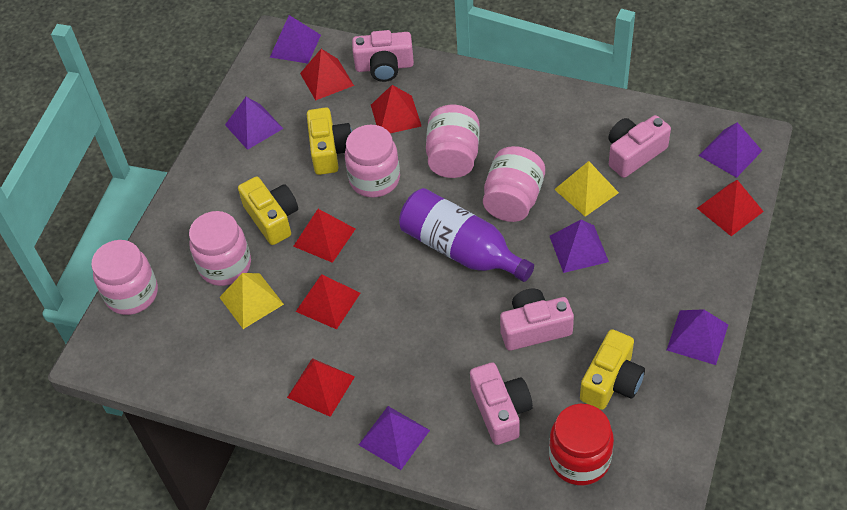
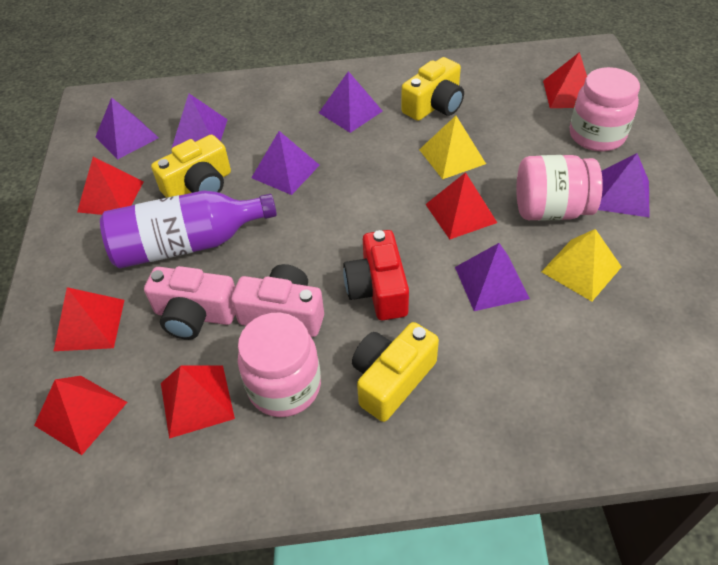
pink camera: [352,30,414,82] [470,363,533,445] [500,289,574,351] [608,115,671,178] = 4 -> [144,266,235,340] [231,264,324,337] = 2
pink jar: [91,240,158,315] [189,211,251,286] [345,125,400,198] [426,105,480,178] [483,146,545,222] = 5 -> [238,312,321,417] [516,155,603,221] [570,67,640,152] = 3
red camera: none = 0 -> [343,230,409,320] = 1
red jar: [549,404,614,485] = 1 -> none = 0

